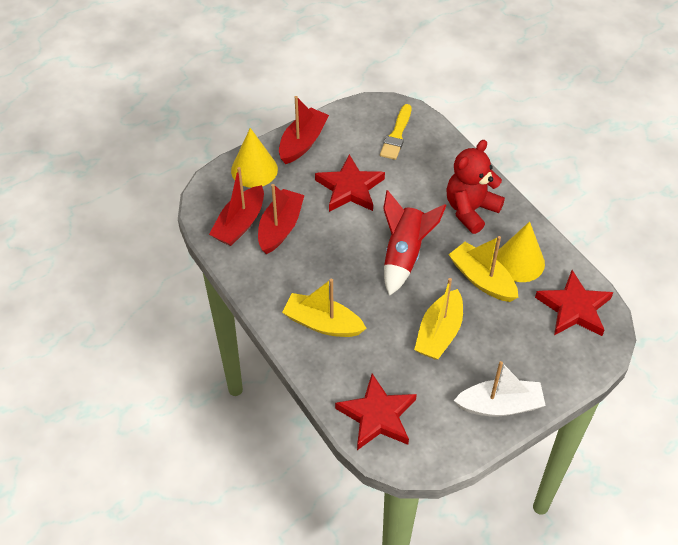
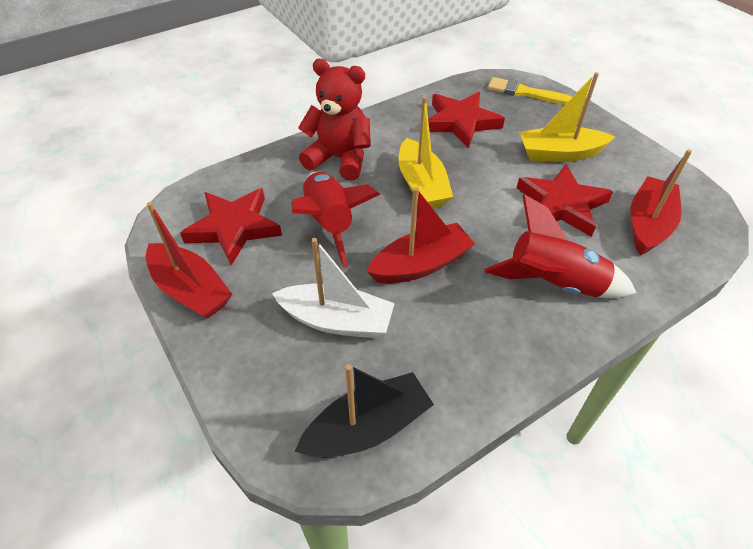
black boat: none = 0 -> [295,364,434,458] = 1
red rocket: [383,190,447,296] = 1 -> [291,171,380,268] [484,194,636,298] = 2
yellow boat: [282,279,367,337] [414,278,463,360] [448,236,518,302] = 3 -> [399,96,453,208] [519,72,615,162] = 2
yellow cone: [231,128,278,188] [496,221,545,282] = 2 -> none = 0

